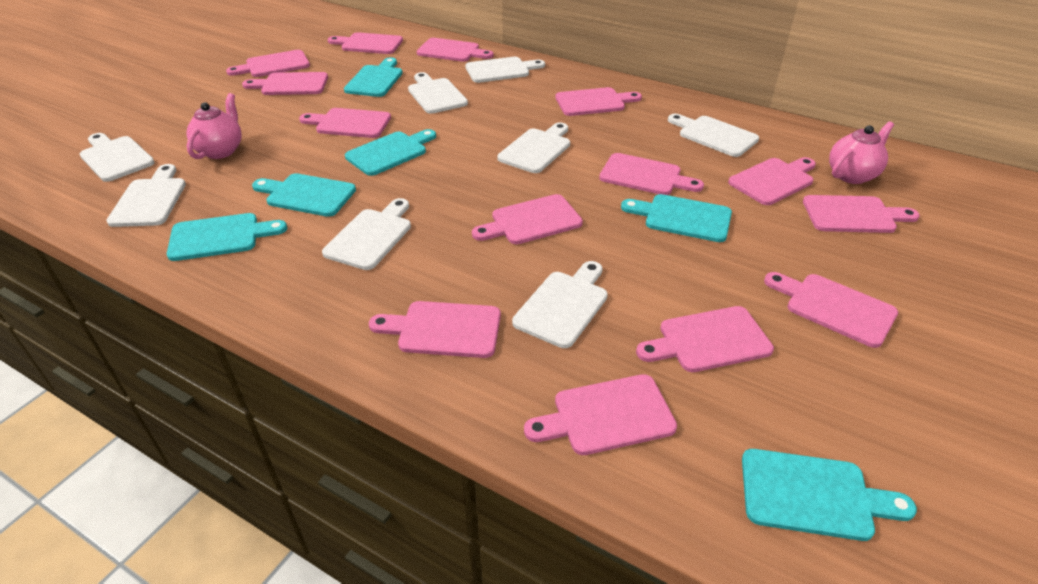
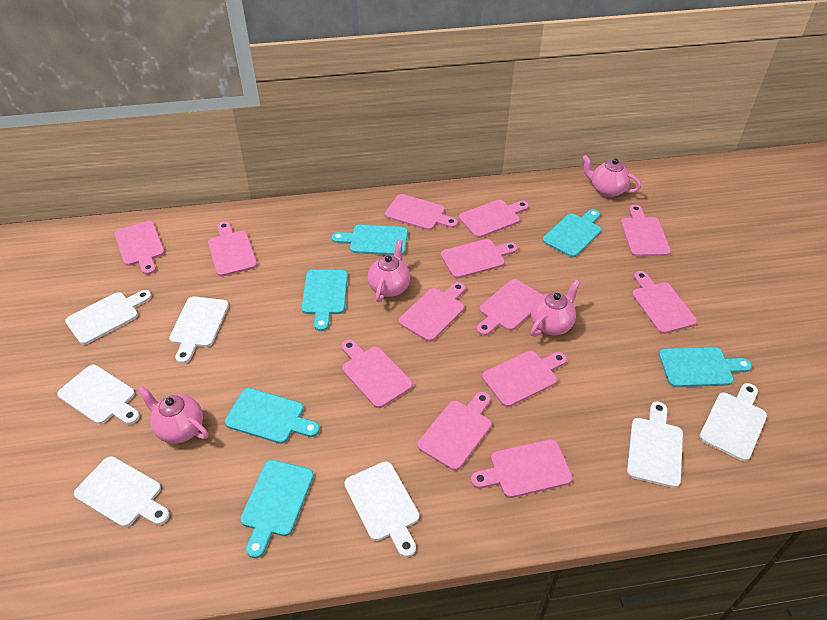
pink cutting board: [226,50,310,77] [242,72,328,95] [299,108,391,138] [327,32,403,54] [369,301,501,358] [417,38,494,62] [472,194,583,244] [524,374,677,455] [555,87,642,116] [599,153,704,195] [636,306,774,372] [728,157,816,205] [764,272,898,348] [803,195,920,233] = 14 -> [115,221,165,275] [208,222,257,277] [342,340,413,408] [385,194,458,230] [399,282,465,342] [418,392,492,471] [441,239,518,279] [459,200,529,238] [471,439,573,498] [476,279,543,336] [482,351,567,407] [621,205,671,257] [632,271,697,334] = 13
pink teapot: [187,93,242,159] [829,121,894,184] = 2 -> [138,386,209,444] [368,239,410,302] [531,280,580,337] [582,155,641,197] = 4
white cutting board: [80,133,155,182] [106,164,186,227] [322,198,411,270] [408,72,468,114] [465,57,545,83] [497,122,570,173] [512,261,608,348] [668,114,759,157] = 8 -> [57,365,140,425] [65,290,152,345] [74,456,170,527] [169,297,229,364] [344,461,419,557] [627,401,683,488] [699,383,767,461] = 7

